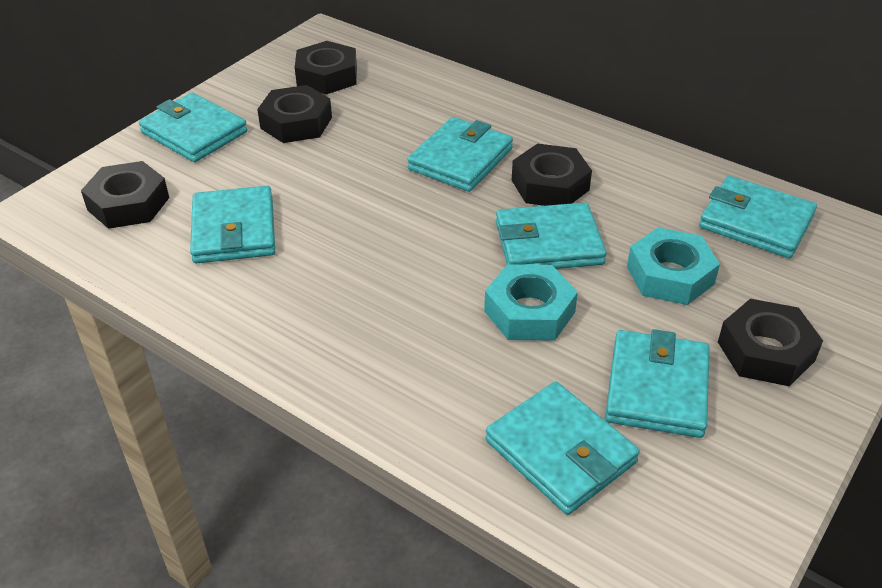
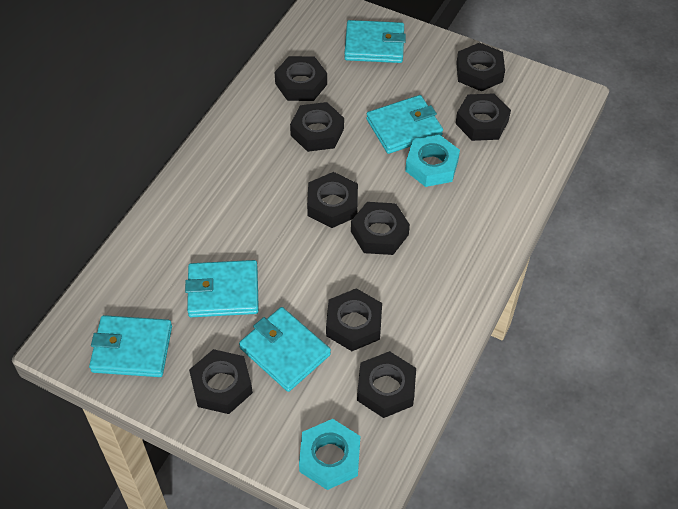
black nut: [81,161,169,229] [257,85,332,143] [295,41,357,95] [512,144,592,206] [718,299,823,386] = 5 -> [189,349,253,414] [274,56,327,101] [290,102,344,152] [307,172,358,228] [326,288,382,351] [351,202,410,255] [357,351,416,418] [455,93,511,141] [456,43,505,91] = 9
turquoise wallet: [139,93,247,162] [190,186,275,264] [407,117,513,192] [485,381,640,515] [496,202,607,269] [605,329,710,438] [699,176,817,258] = 7 -> [89,315,172,377] [185,260,259,317] [239,307,331,392] [344,20,406,63] [366,95,443,154] = 5

